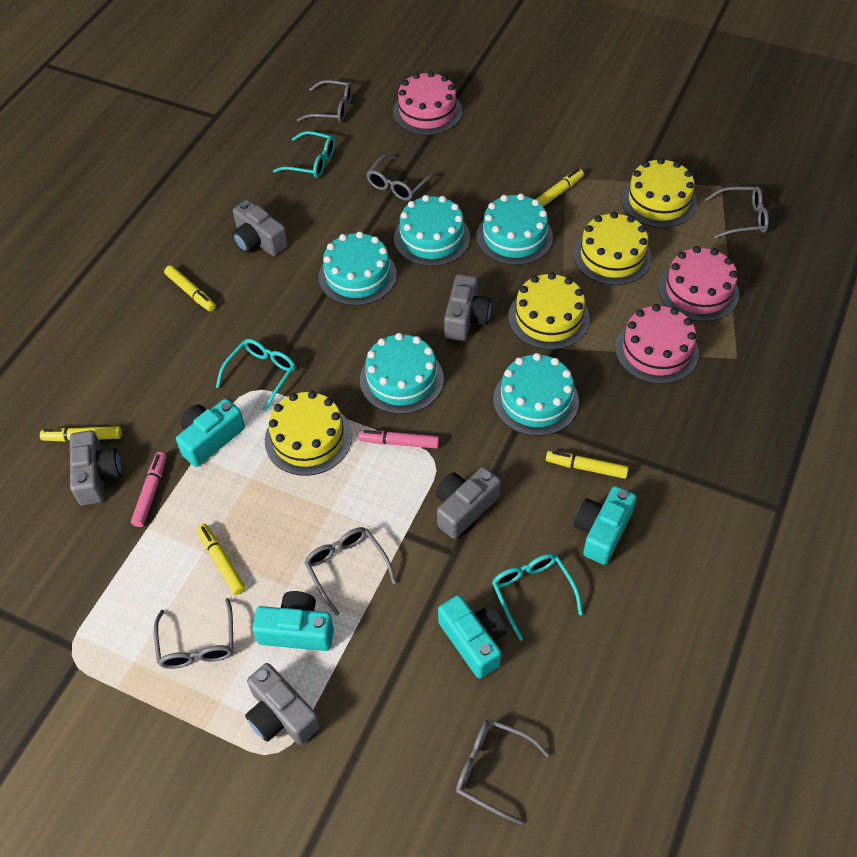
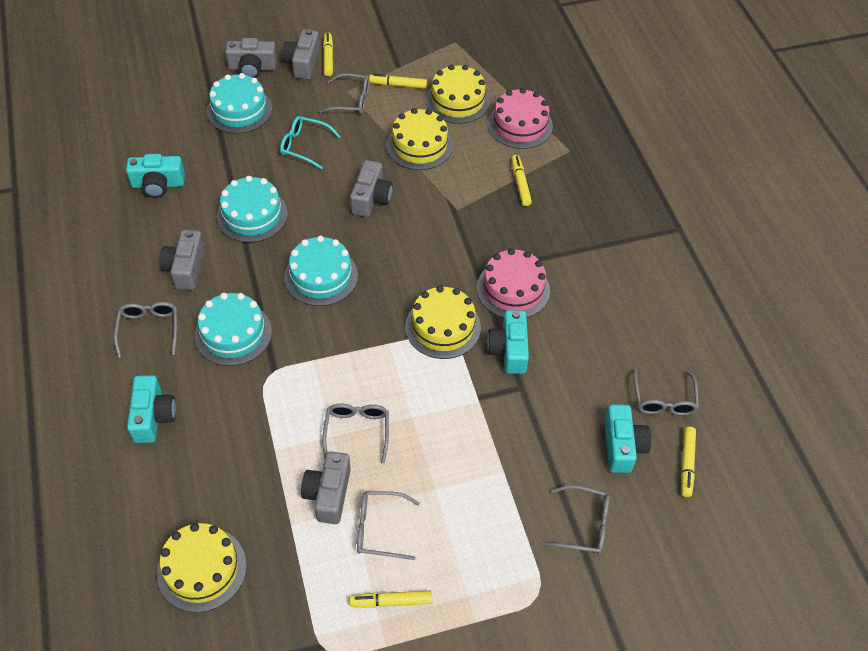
pink cake: [393,71,462,135] [615,304,699,384] [658,246,739,322] = 3 -> [477,248,550,318] [488,88,553,149] = 2
pink marker: [131,452,167,527] [358,430,439,449] = 2 -> none = 0
turquoise cake: [319,231,397,306] [360,333,444,414] [394,195,470,266] [476,193,553,265] [493,353,579,436] = 5 -> [195,293,272,366] [207,73,272,134] [217,176,288,243] [284,236,358,306] = 4
turquoise glasses: [216,339,295,411] [273,131,335,178] [492,553,583,641] = 3 -> [280,116,341,169] = 1

